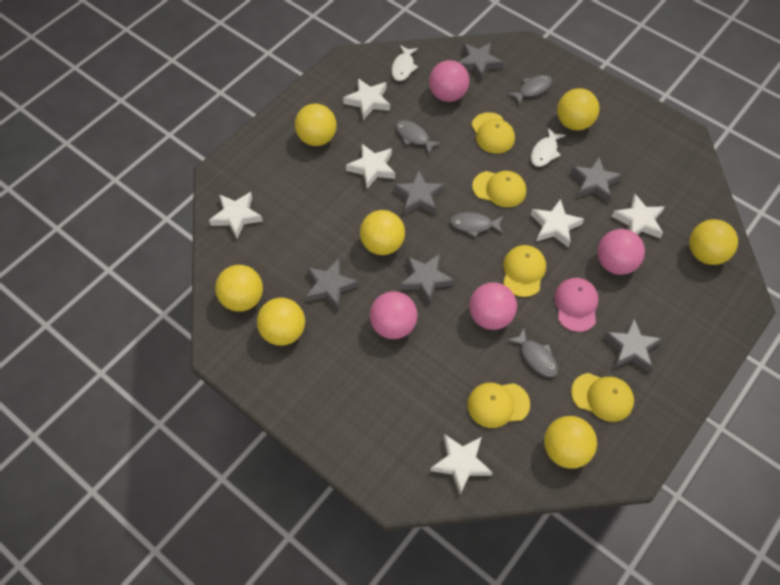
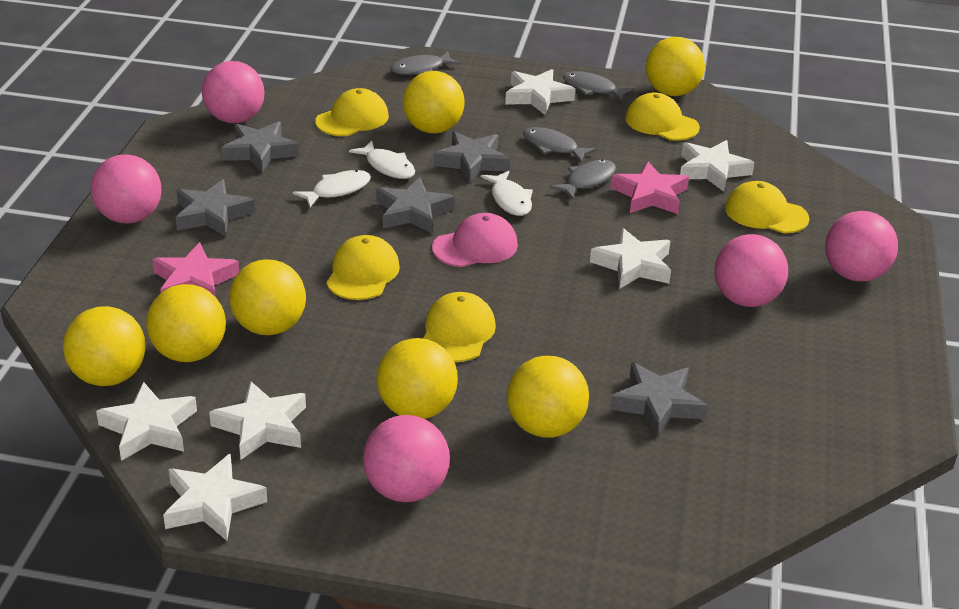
grey star: [306,258,359,310] [394,170,445,215] [400,254,454,304] [459,42,503,81] [570,157,623,203] [603,318,662,372] = 6 -> [175,179,255,237] [221,121,299,173] [376,177,455,234] [433,131,510,183] [610,362,707,437] = 5
pink ball: [370,291,417,339] [429,60,470,102] [469,283,517,330] [597,229,645,275] = 4 -> [91,154,161,224] [202,61,265,123] [363,415,450,502] [714,234,788,307] [825,211,898,282] = 5
pink star: none = 0 -> [152,242,239,297] [611,161,689,214] = 2
white fish: [391,45,418,81] [531,128,565,167] = 2 -> [293,170,371,207] [349,141,415,179] [481,171,533,216] = 3

